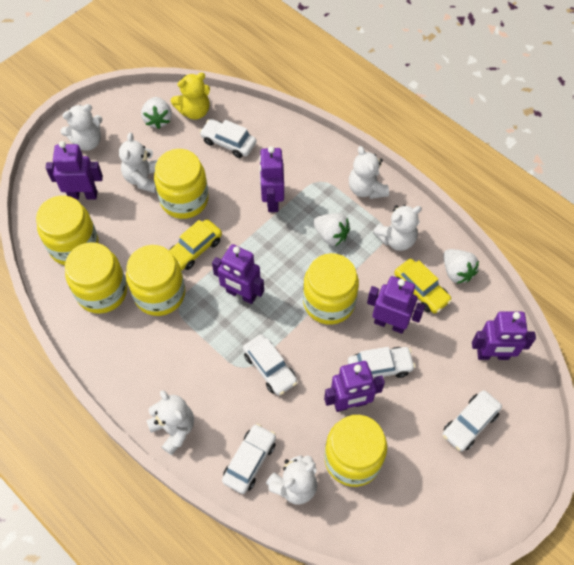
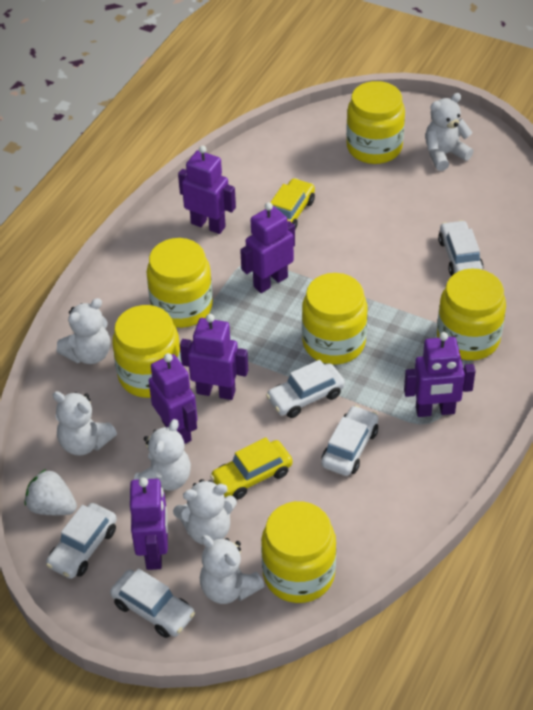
white strawberry: [141,97,172,129] [313,213,350,246] [443,249,479,284] = 3 -> [25,469,77,515] = 1
yellow teddy bear: [171,72,210,119] = 1 -> none = 0

